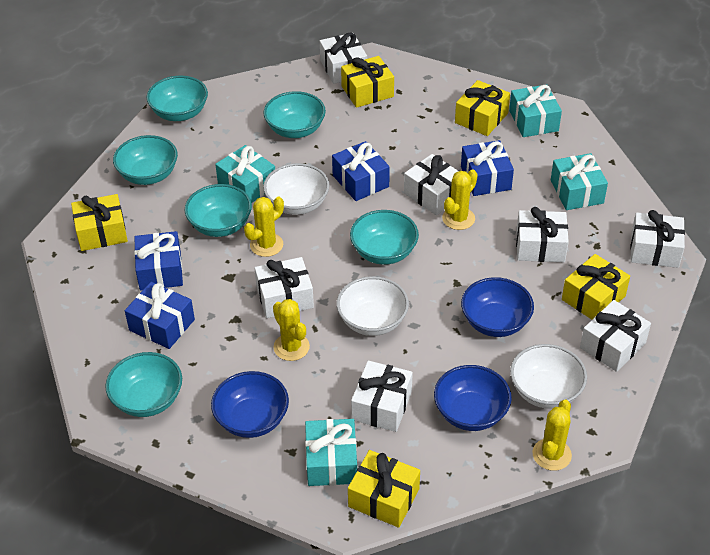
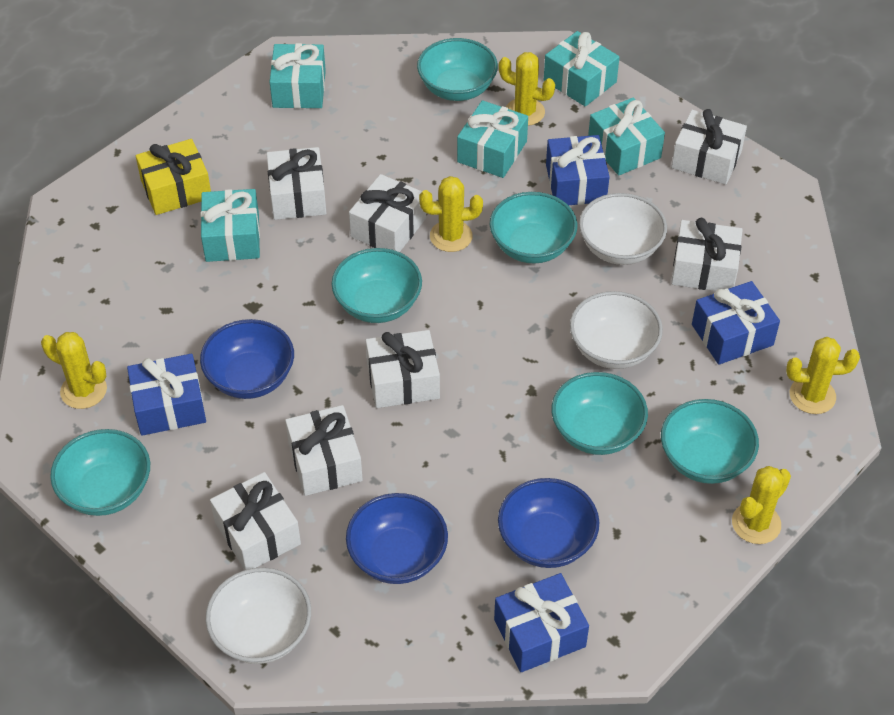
turquoise gift: [215,145,275,203] [305,419,357,486] [509,84,562,137] [551,153,608,210] = 4 -> [200,189,260,262] [270,43,326,108] [457,100,528,178] [544,31,620,107] [588,98,665,176] = 5
yellow cactus: [244,197,284,257] [273,299,310,361] [442,169,478,230] [532,399,572,471] = 4 -> [41,332,107,409] [419,176,483,252] [499,52,555,126] [732,466,791,544] [786,337,860,414] = 5
yellow gift: [71,194,128,251] [341,56,394,108] [348,450,420,528] [455,80,510,136] [562,254,630,319] = 5 -> [136,139,211,215] = 1

